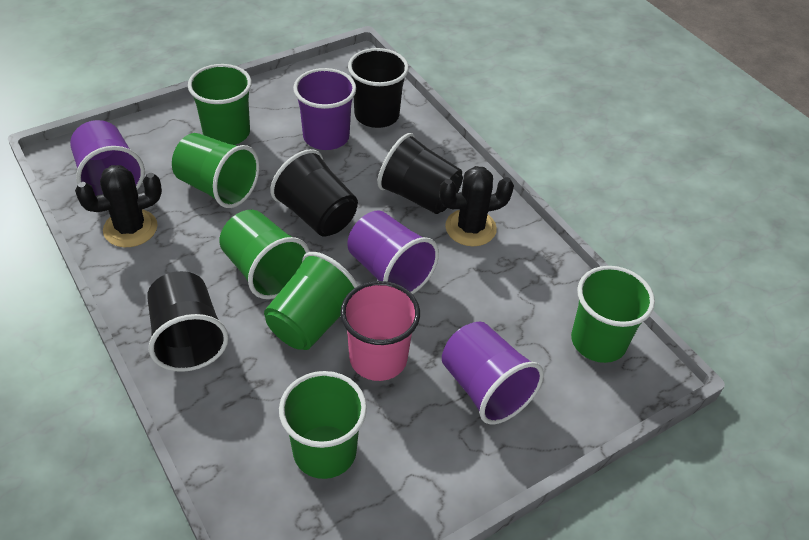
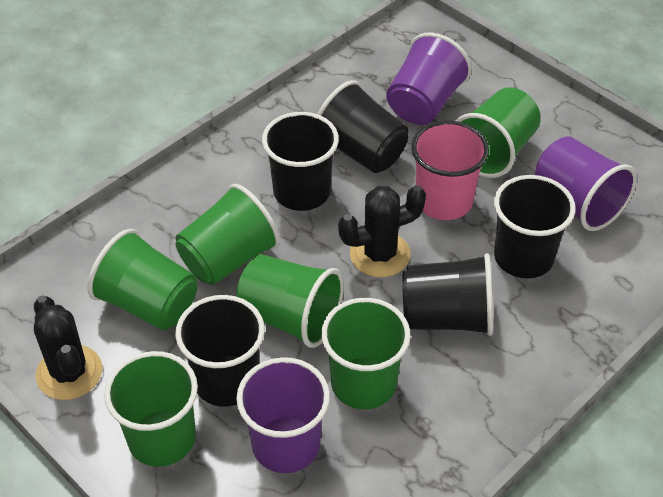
black cup: [147,271,228,372] [270,149,358,236] [348,48,409,128] [378,133,463,214] = 4 -> [175,295,265,407] [262,112,339,211] [317,80,408,173] [402,253,493,336] [494,175,576,278] = 5
purple cup: [70,120,145,196] [293,68,356,150] [347,210,439,294] [442,321,544,424] = 4 -> [236,357,330,473] [386,33,472,125] [535,136,637,231] = 3

